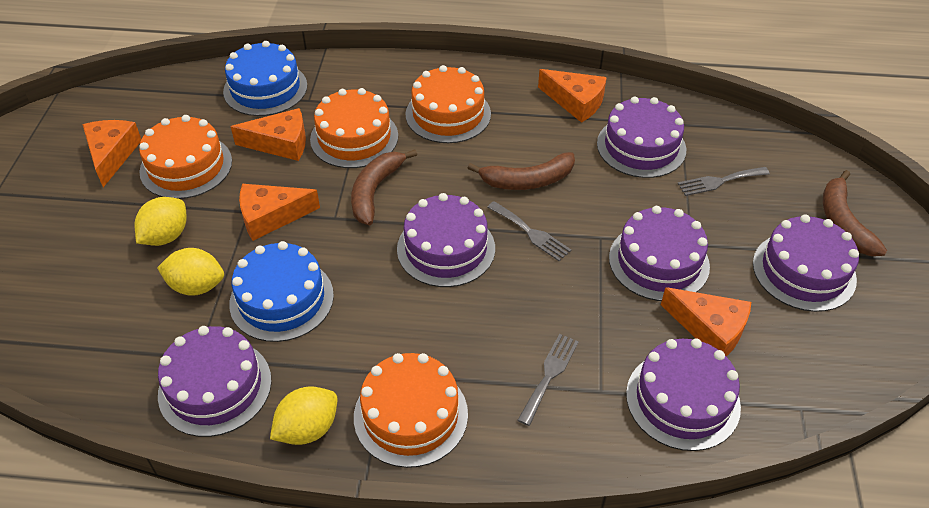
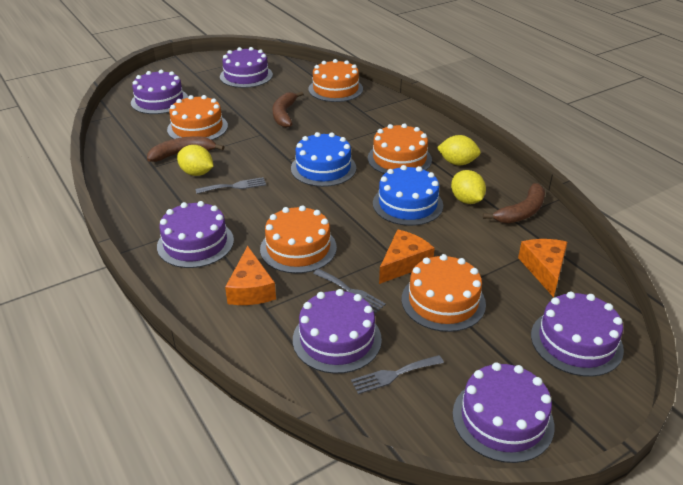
orange cake: [139,115,232,199] [310,88,398,168] [354,353,468,468] [405,65,491,143] = 4 -> [167,95,228,140] [260,205,337,274] [309,59,363,102] [368,123,432,174] [402,254,486,332] = 5
orange cheese: [82,120,142,187] [231,108,306,161] [239,184,320,241] [538,69,607,123] [661,287,751,356] = 5 -> [225,246,276,305] [379,229,435,284] [518,239,567,297] = 3

